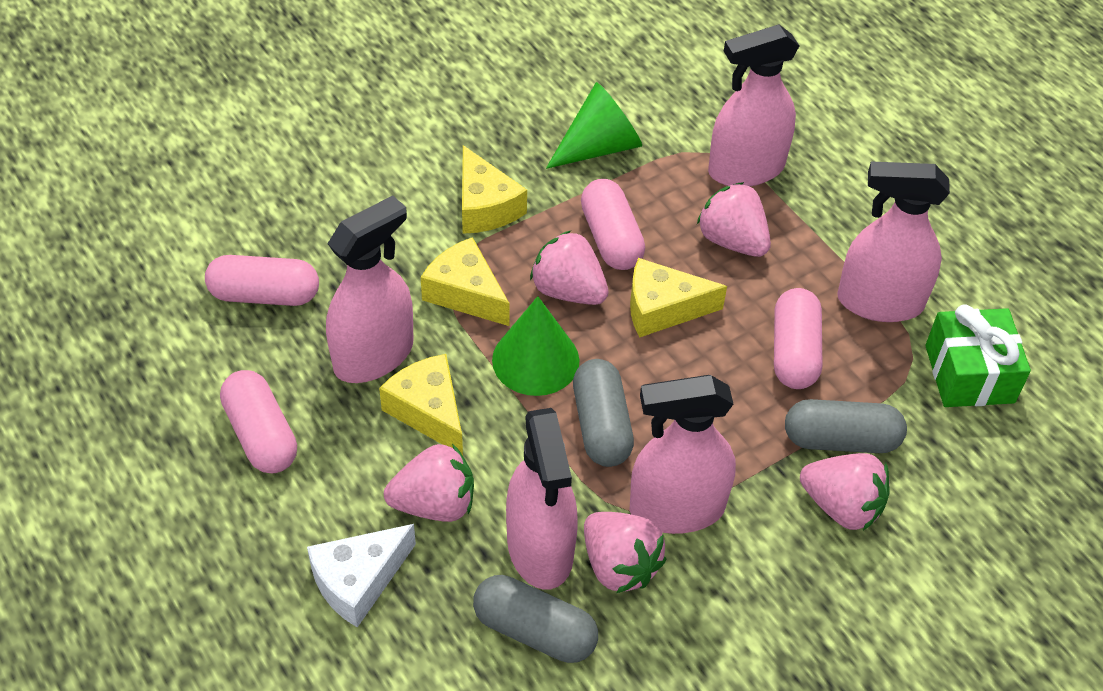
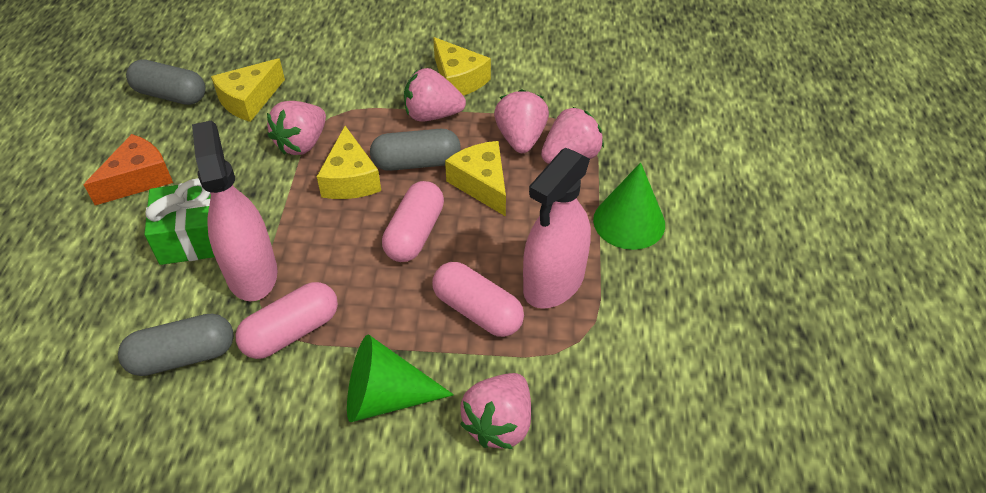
orange cheese: none = 0 -> [84,134,173,205] = 1
pink capsule: [205,255,319,306] [220,370,297,474] [581,179,645,270] [774,288,822,389] = 4 -> [235,282,338,359] [382,181,444,262] [432,262,524,337] = 3
pink spray bottle: [326,195,413,383] [506,408,578,590] [630,375,736,534] [708,25,799,186] [837,161,950,322] = 5 -> [192,121,278,301] [523,148,591,309] = 2
white cheese: [307,524,416,627] = 1 -> none = 0

